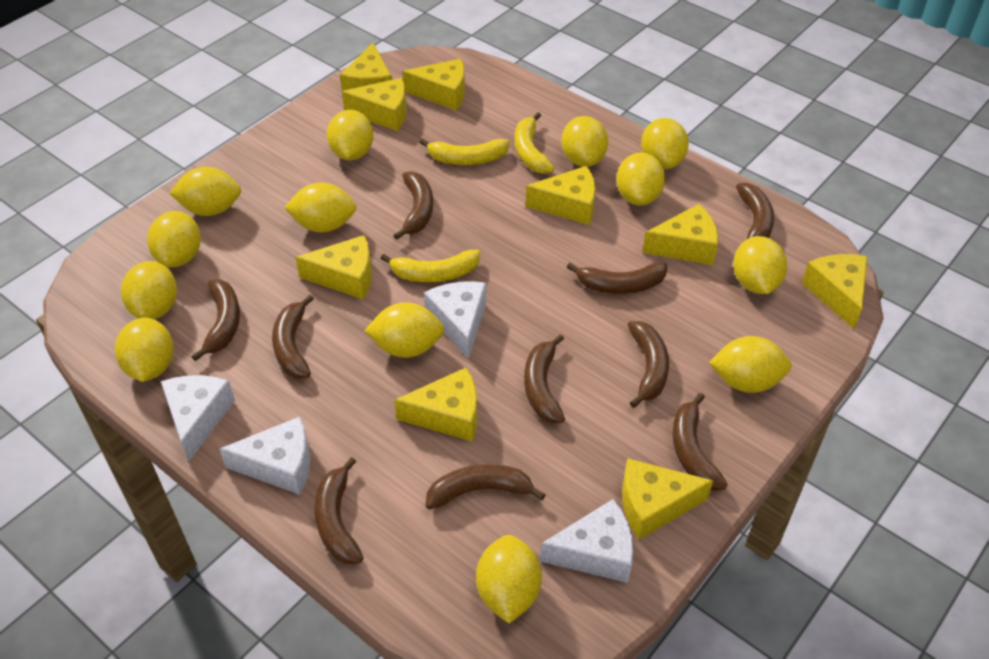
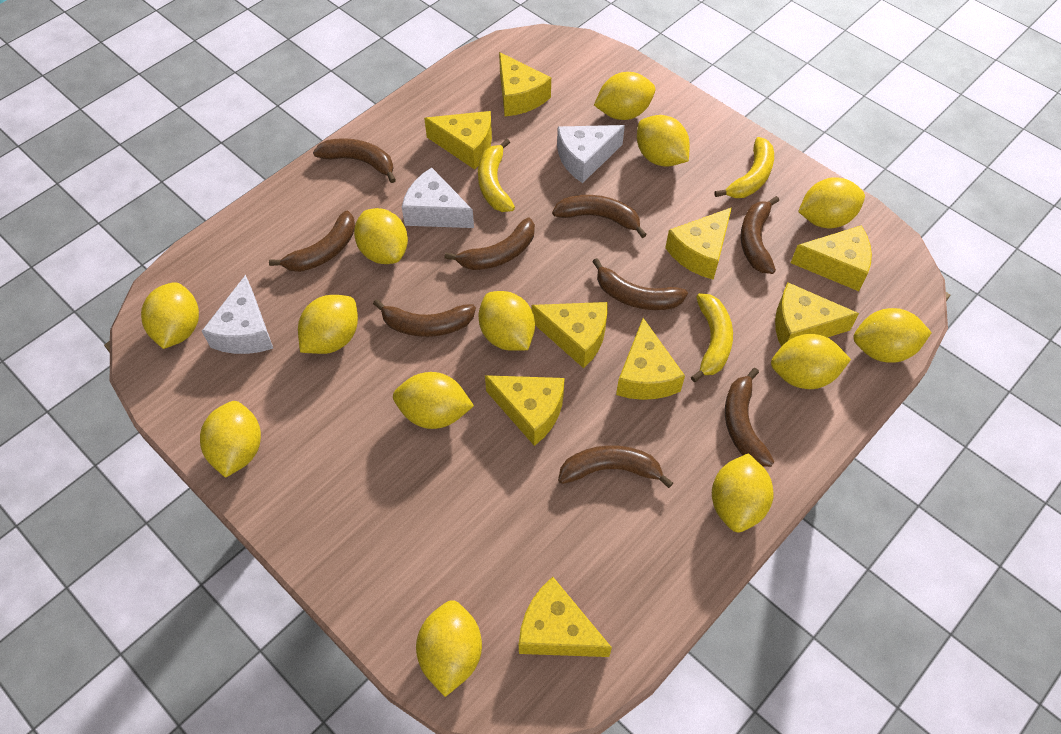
brown banana: [191,279,240,361] [272,295,314,379] [314,457,364,565] [393,171,433,240] [426,464,546,509] [524,334,565,423] [567,262,667,294] [628,321,669,408] [672,393,728,491] [736,183,774,239] = 10 -> [269,211,355,272] [313,138,396,183] [373,299,476,337] [444,218,535,270] [552,195,647,238] [558,445,673,488] [592,258,688,310] [725,368,774,467] [740,196,779,274] = 9
white cheese: [161,375,235,461] [219,417,310,495] [424,281,486,359] [540,499,633,583] = 4 -> [202,275,273,354] [402,168,474,228] [557,125,625,183] = 3

